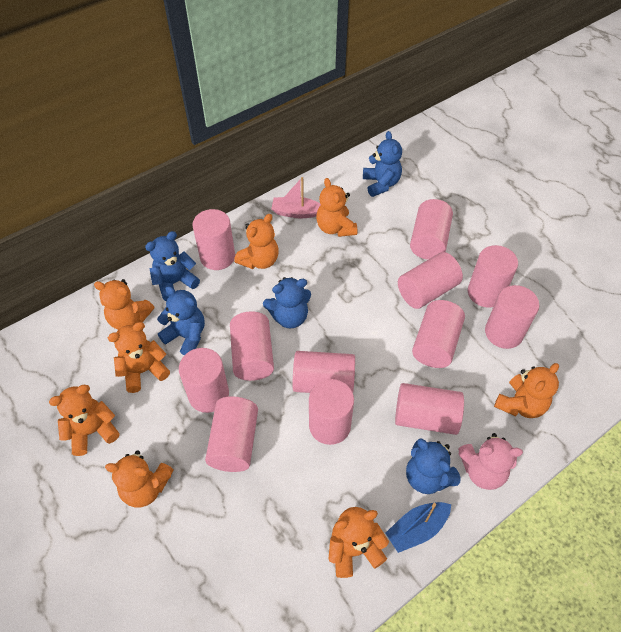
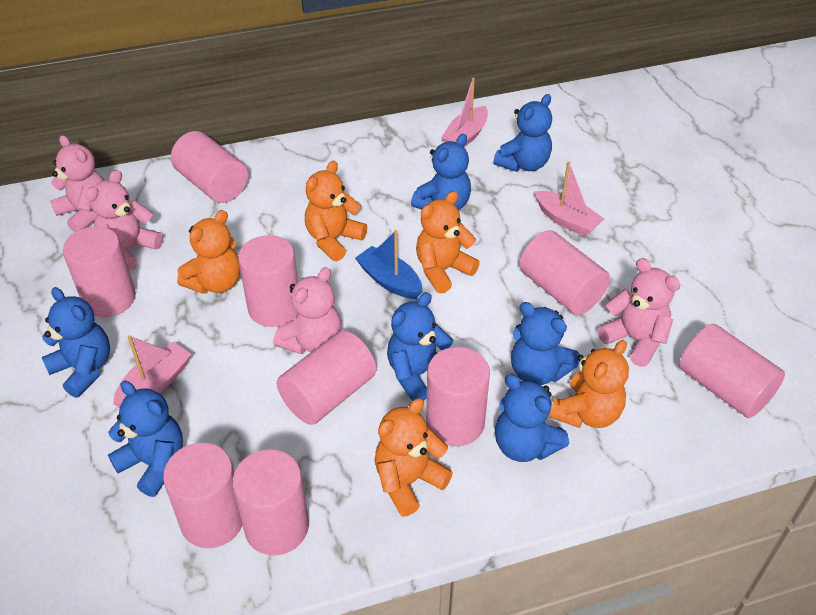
blue teddy bear: [145,231,200,301] [157,286,205,355] [263,277,311,328] [363,131,402,197] [406,438,461,494] = 5 -> [42,287,110,398] [108,381,183,497] [387,292,453,401] [411,134,471,210] [493,94,552,172] [495,374,569,462] [511,302,580,385] = 7
orange teddy bear: [49,385,120,456] [94,279,154,330] [105,450,174,508] [108,322,170,393] [234,214,279,269] [316,178,357,237] [328,507,389,578] [494,363,559,418] = 8 -> [177,210,240,294] [305,161,367,261] [375,398,453,516] [416,191,480,293] [549,340,629,428] = 5
pink boat: [271,177,321,218] = 1 -> [113,335,192,407] [441,78,488,147] [535,161,604,237] = 3
pink cylinder: [179,348,229,413] [192,209,235,270] [205,396,258,472] [230,311,274,381] [293,351,355,393] [309,379,354,445] [395,383,464,435] [398,252,463,309] [410,199,453,260] [412,300,465,368] [468,245,518,308] [485,285,539,349] = 12 -> [63,226,136,317] [163,443,242,548] [171,131,248,203] [232,449,309,556] [238,235,298,327] [277,330,376,425] [426,347,490,446] [520,230,610,315] [679,324,785,418] = 9
pink teddy bear: [458,433,523,490] = 1 -> [51,135,104,232] [85,170,163,271] [273,267,341,354] [598,258,680,367] = 4

